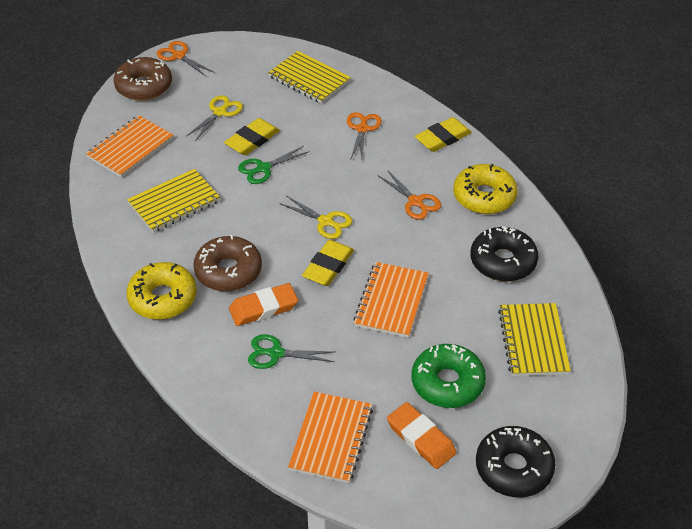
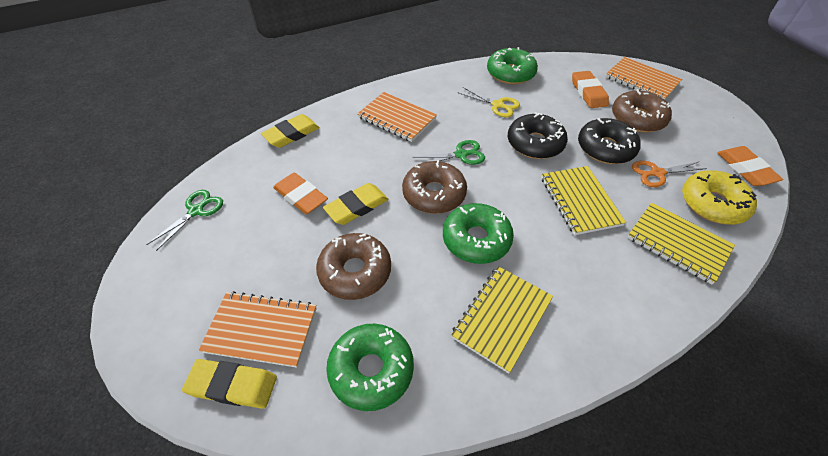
brown donut: [113,57,172,101] [193,235,262,291] = 2 -> [316,233,391,300] [402,160,467,214] [612,89,672,132] = 3
green donut: [412,344,486,408] = 1 -> [326,324,414,411] [443,203,514,264] [487,47,538,84] = 3
orange eraser: [229,283,298,326] [387,402,457,469] = 2 -> [273,173,328,214] [572,71,609,108] [717,146,783,186] = 3
orange scissors: [157,41,213,76] [347,112,382,160] [379,170,441,220] = 3 -> [632,161,707,187] = 1
yellow donut: [126,262,197,320] [453,164,518,214] = 2 -> [682,170,757,225] = 1
yellow scissors: [187,95,243,141] [279,196,352,239] = 2 -> [459,87,520,117] = 1

